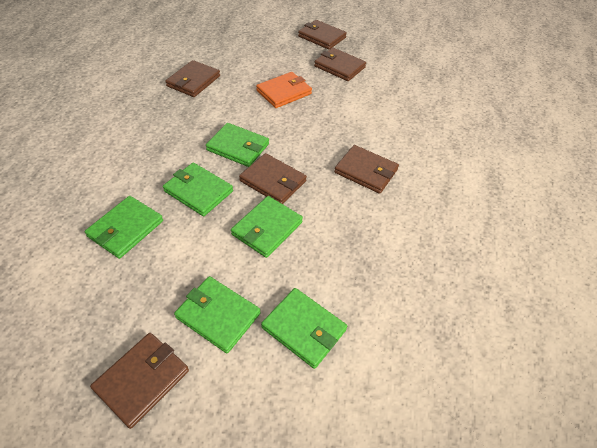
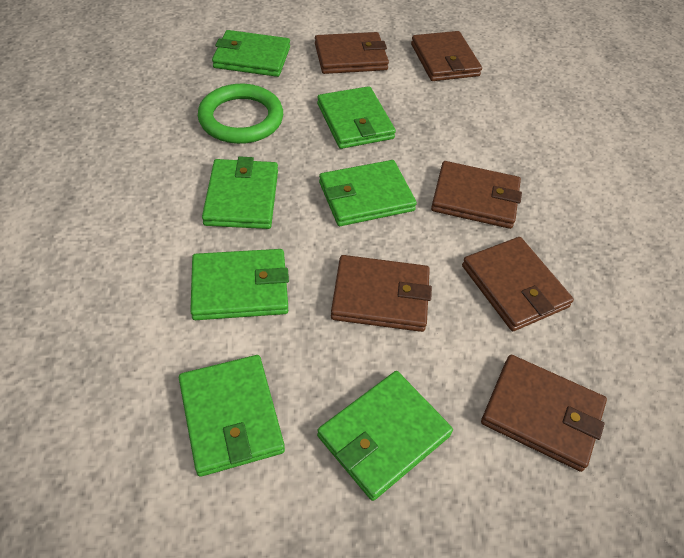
green ring: none = 0 -> [198,84,283,144] = 1
green wallet: [85,196,163,259] [163,162,233,217] [174,276,260,354] [206,123,269,167] [231,196,303,258] [261,288,347,369] = 6 -> [179,355,285,477] [190,249,289,320] [202,156,278,229] [212,30,290,77] [317,86,396,149] [317,371,453,501] [319,160,417,226] = 7
orange wallet: [256,72,312,108] = 1 -> none = 0

